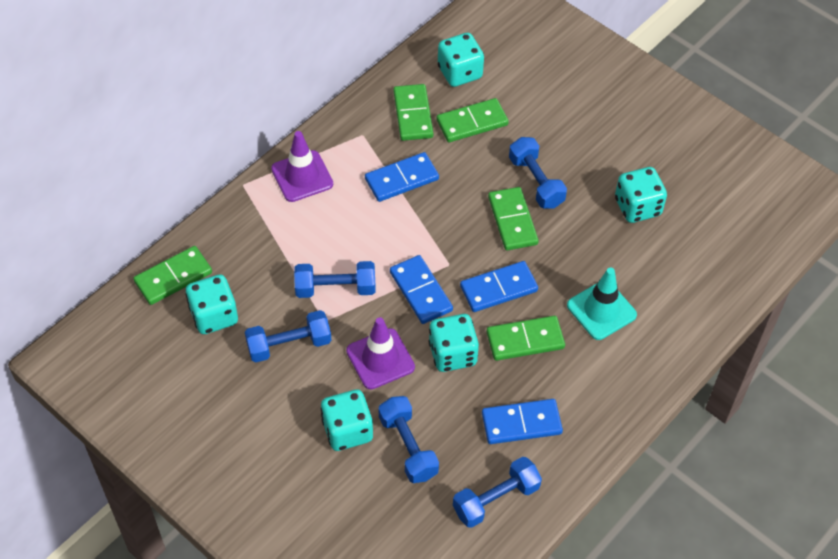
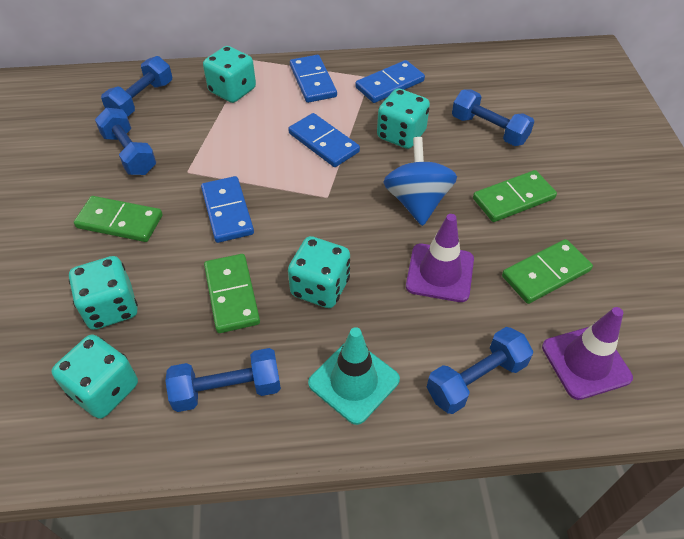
blue spinning top: none = 0 -> [383,137,457,226] = 1
green domino: [133,246,212,305] [393,84,433,141] [436,98,509,142] [486,316,565,361] [488,187,539,250] = 5 -> [74,196,163,242] [204,254,260,333] [473,170,557,222] [502,239,593,304] = 4

